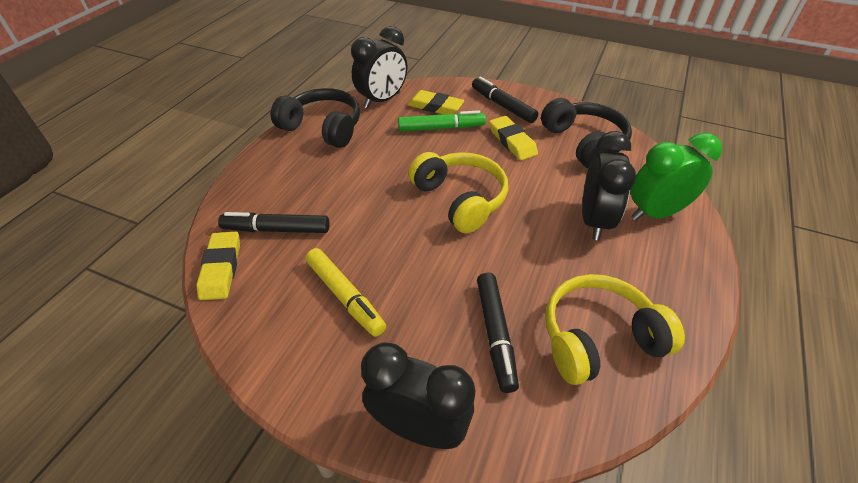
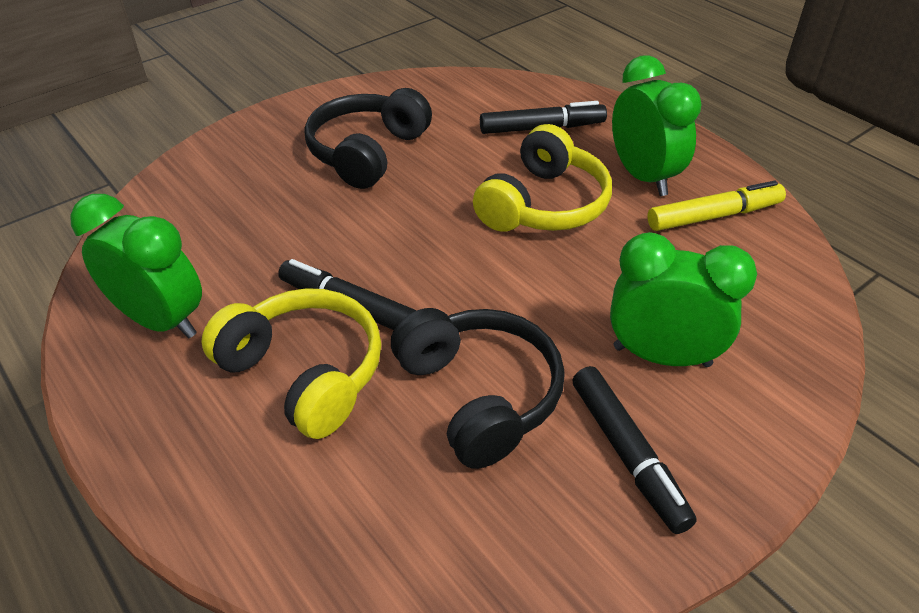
black clock: [351,26,407,109] [361,342,475,449] [582,131,636,240] = 3 -> none = 0
green clock: [630,133,722,221] = 1 -> [70,194,202,338] [610,232,757,367] [612,55,702,196] = 3
green marker: [398,110,486,131] = 1 -> none = 0
yellow eraser: [196,232,240,300] [407,90,464,114] [489,116,538,160] = 3 -> none = 0

